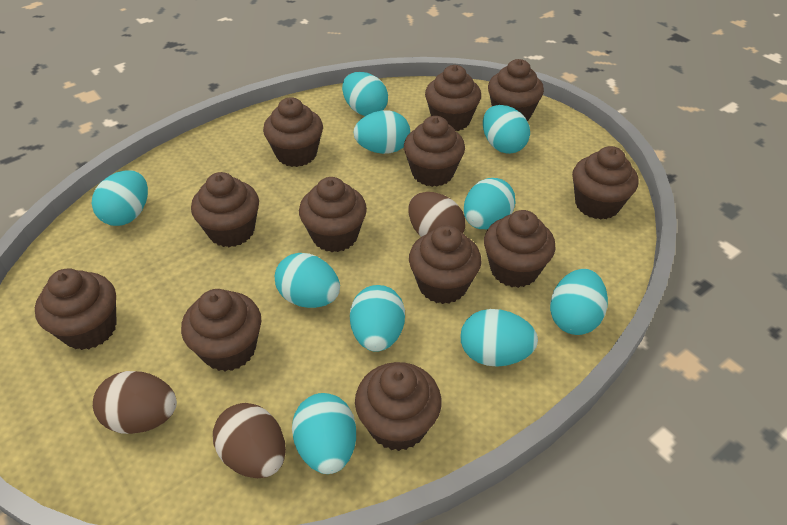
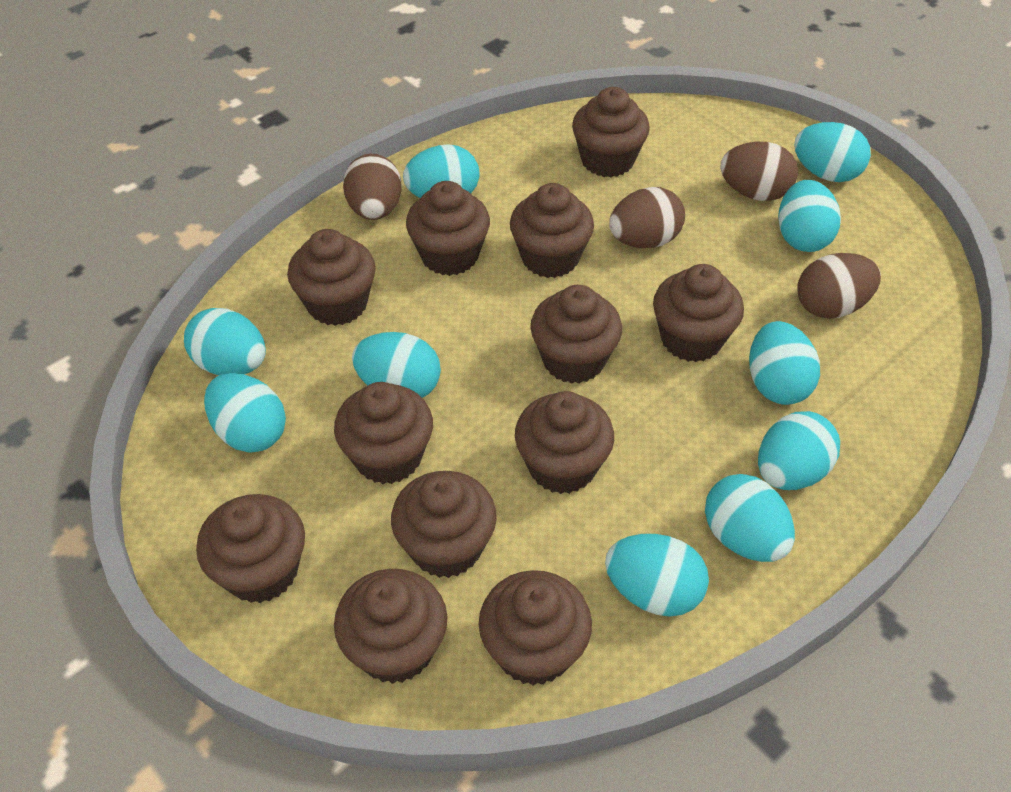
brown egg: [93,371,177,434] [213,403,286,478] [408,192,465,237] = 3 -> [343,154,402,220] [609,187,685,248] [720,142,798,201] [797,253,881,319] = 4

